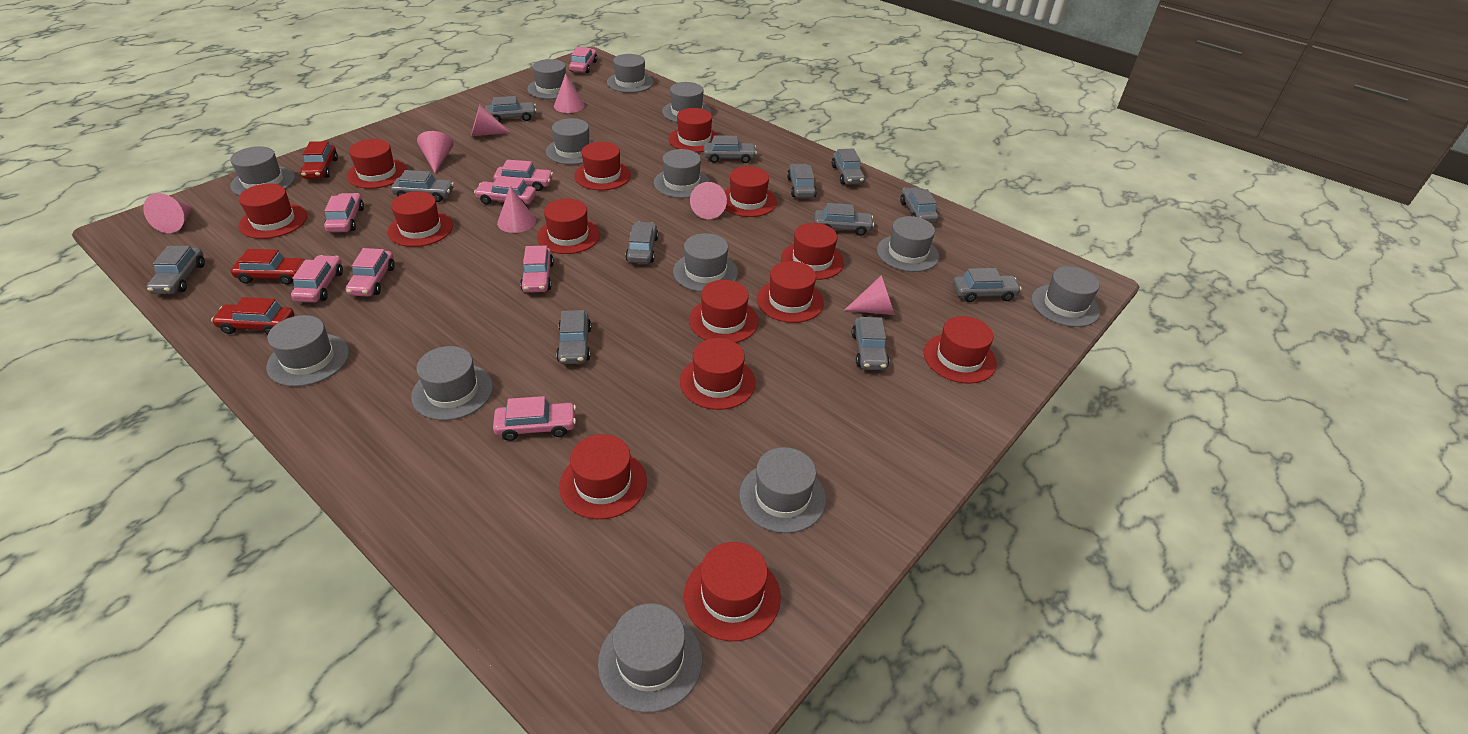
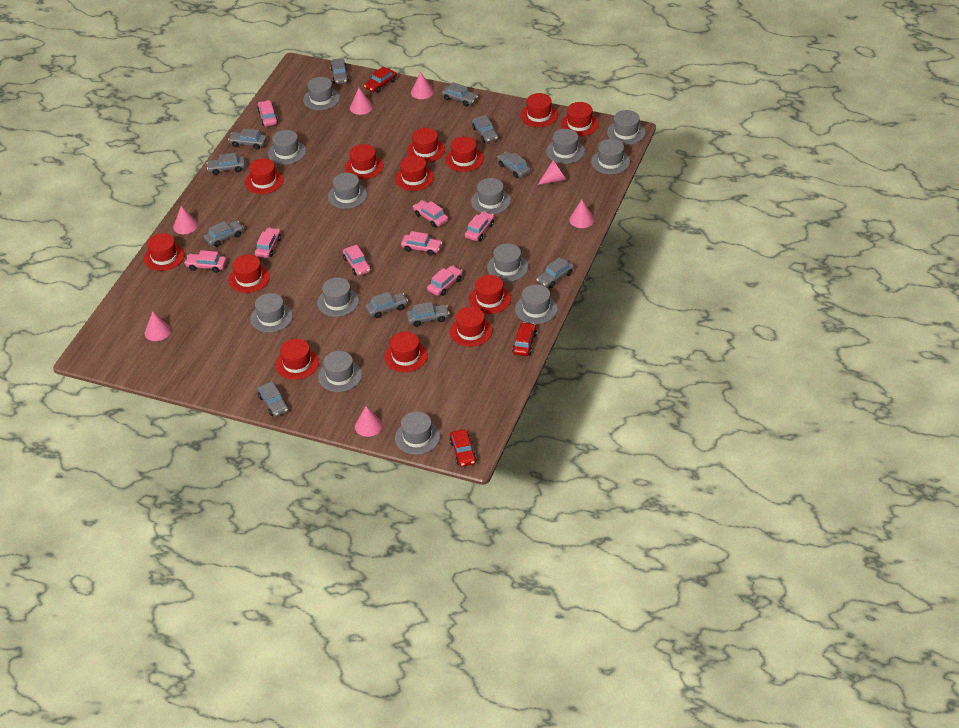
grey car: [147,246,205,294] [391,170,454,202] [485,96,537,122] [556,310,591,364] [625,222,658,264] [703,135,757,163] [787,164,817,198] [814,203,874,236] [831,148,865,185] [851,317,889,370] [900,187,939,223] [953,268,1022,302] = 12 -> [204,221,244,247] [207,153,245,175] [228,128,267,149] [257,382,288,417] [330,58,349,84] [365,292,408,318] [406,302,449,327] [442,82,478,107] [472,115,498,143] [498,152,531,178] [536,257,574,288] = 11
red hat: [238,183,307,239] [346,139,407,189] [387,191,453,247] [537,199,600,254] [559,434,647,519] [574,142,631,190] [668,108,719,152] [680,338,756,410] [684,542,781,641] [689,280,759,343] [725,166,777,217] [757,261,824,323] [781,223,844,280] [924,316,997,384] = 14 -> [144,233,185,271] [228,255,270,293] [245,158,284,194] [275,339,319,380] [345,144,383,180] [384,332,428,372] [395,155,434,191] [407,128,445,163] [445,137,484,172] [450,307,492,347] [469,275,511,314] [520,93,558,127] [561,102,599,136] = 13

